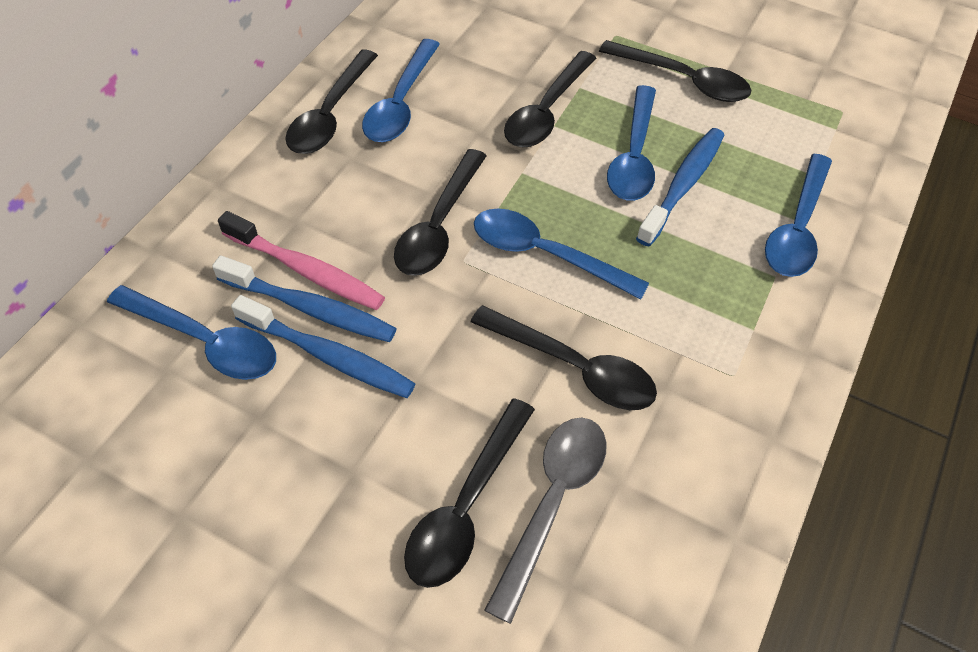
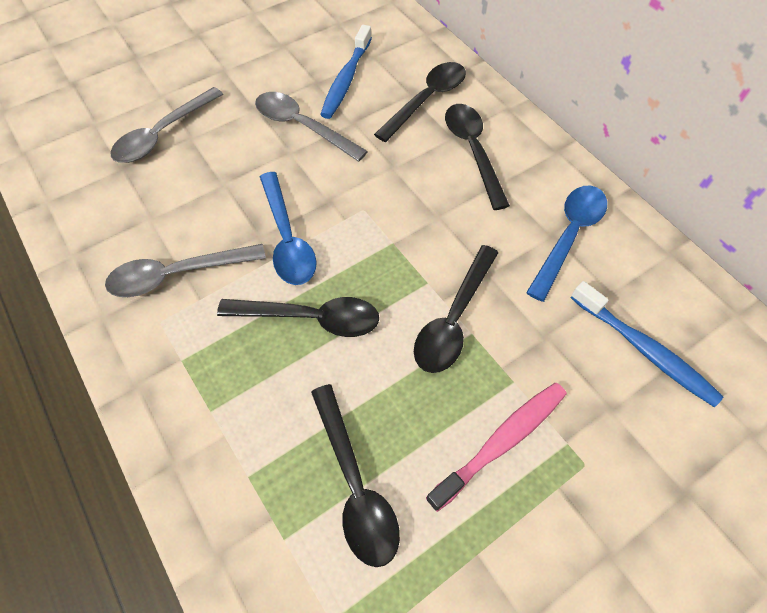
black spoon: [285,49,378,154] [394,149,487,276] [404,398,535,588] [470,305,657,410] [504,51,596,147] [599,40,751,102] = 6 -> [217,297,379,337] [311,384,400,567] [374,62,466,142] [414,245,499,373] [445,104,510,210] = 5
blue spoon: [107,285,276,380] [362,39,440,142] [474,208,649,300] [607,85,656,201] [765,154,832,277] = 5 -> [260,172,317,285] [526,186,607,302] = 2
blue toothbrush: [212,255,397,342] [231,295,416,398] [636,128,724,246] = 3 -> [320,25,372,119] [571,281,723,407] = 2
grey spoon: [484,418,607,624] = 1 -> [105,244,266,297] [111,87,223,163] [255,92,368,162] = 3

